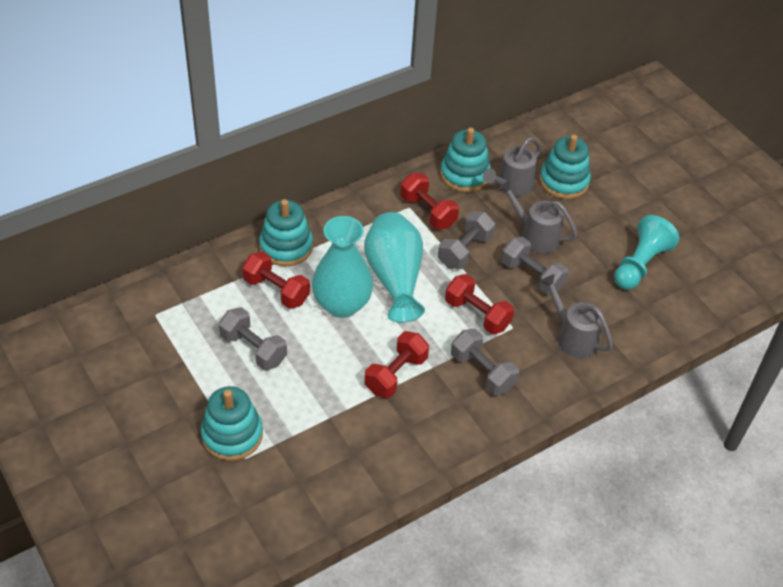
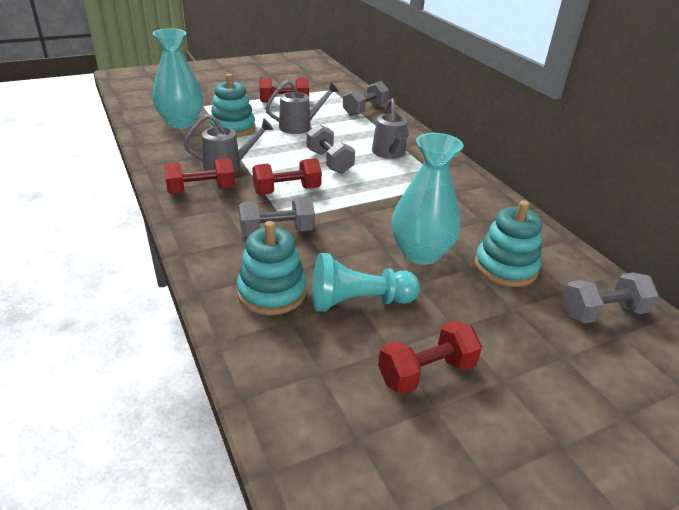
turquoise stacking toy: [201,386,263,461] [259,199,313,267] [440,128,491,192] [539,135,591,199] = 4 -> [210,74,255,137] [237,221,306,315] [475,200,542,287] = 3

